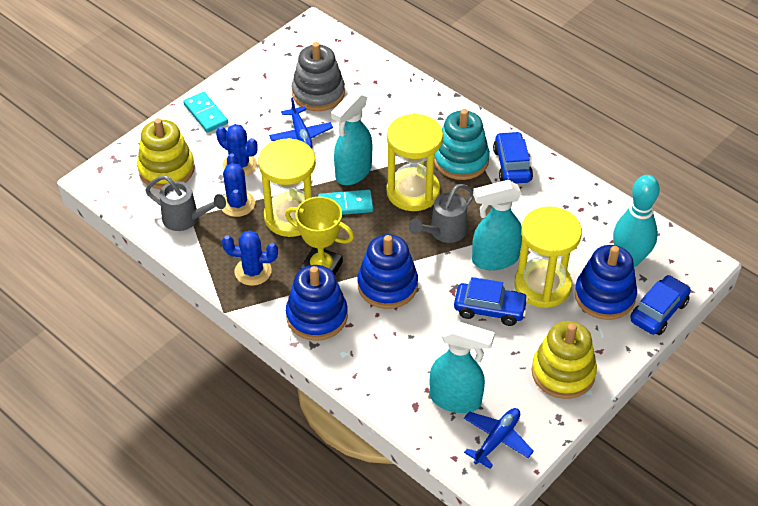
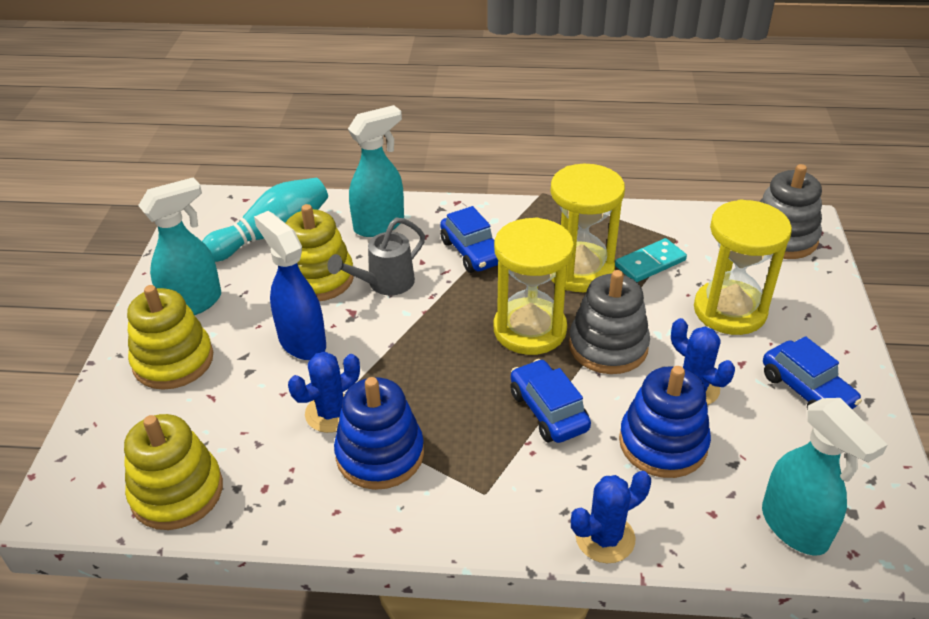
blue plane: [269,97,333,148] [464,408,534,469] = 2 -> none = 0
blue spray bottle: none = 0 -> [254,211,326,360] = 1
blue stacking toy: [286,265,348,341] [358,234,418,309] [574,245,637,320] = 3 -> [334,377,424,490] [619,366,711,478] = 2
grey stacking toy: [292,42,345,111] = 1 -> [569,270,650,374] [759,164,822,259] = 2
grey watering can: [145,175,226,231] [409,184,474,243] = 2 -> [327,218,425,295] = 1
turquoise domino: [183,92,228,133] [318,190,373,215] = 2 -> [615,238,687,282] = 1
turquoise stacking toy: [434,109,490,180] = 1 -> none = 0
yellow stacking toy: [137,118,195,189] [532,321,597,399] = 2 -> [124,414,223,530] [127,285,213,390] [286,204,354,301] = 3
yellow trophy: [285,197,354,275] = 1 -> none = 0

